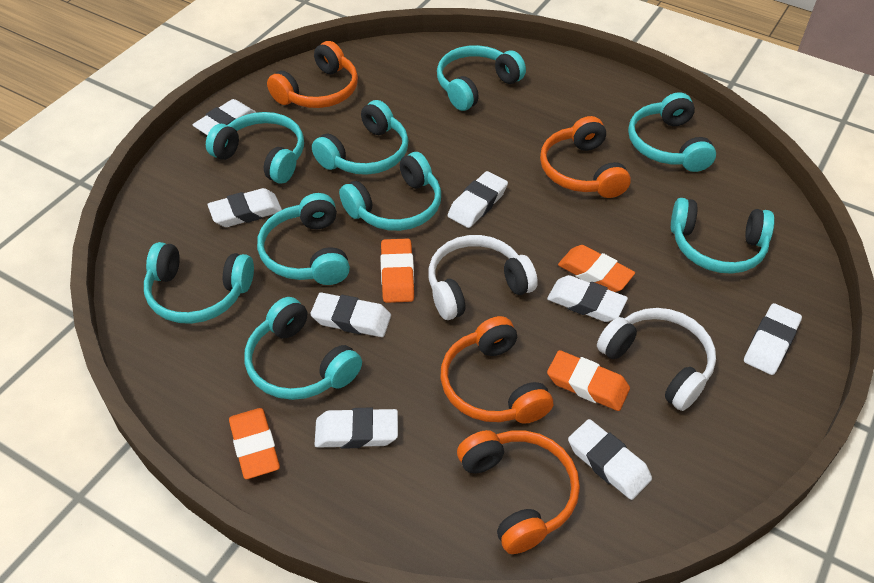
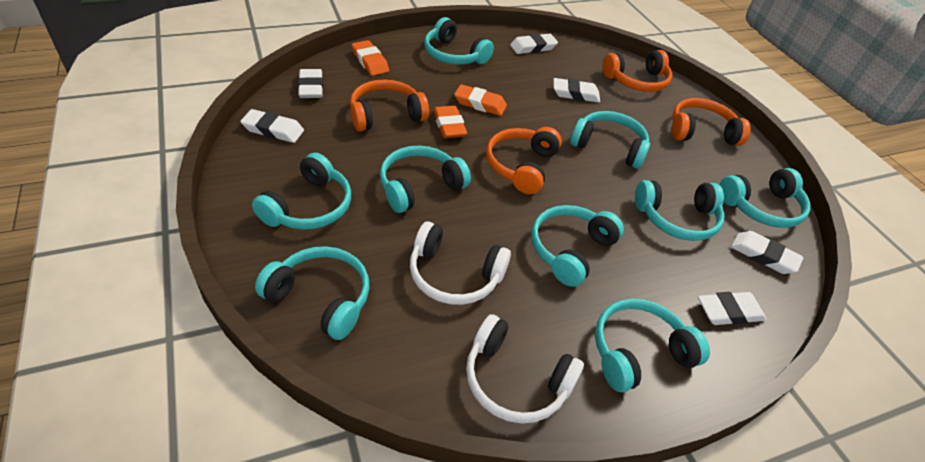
orange eraser: [229,408,280,479] [380,239,414,303] [547,350,630,411] [558,245,635,292] = 4 -> [352,40,389,76] [433,106,467,138] [454,84,507,116] = 3
white eraser: [192,99,257,135] [207,188,282,227] [310,293,391,337] [314,408,398,449] [448,171,508,228] [547,275,628,322] [568,419,652,500] [744,303,802,375] = 8 -> [240,109,304,143] [298,69,323,98] [510,34,558,54] [553,78,600,103] [698,292,766,325] [731,231,803,274] = 6

